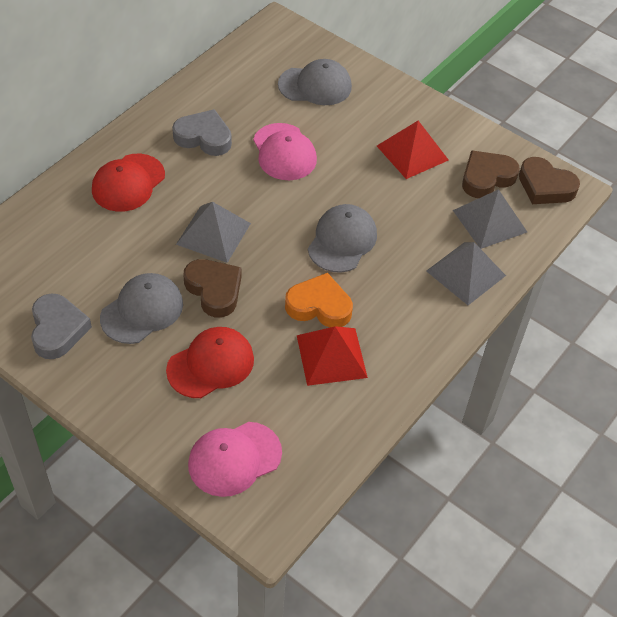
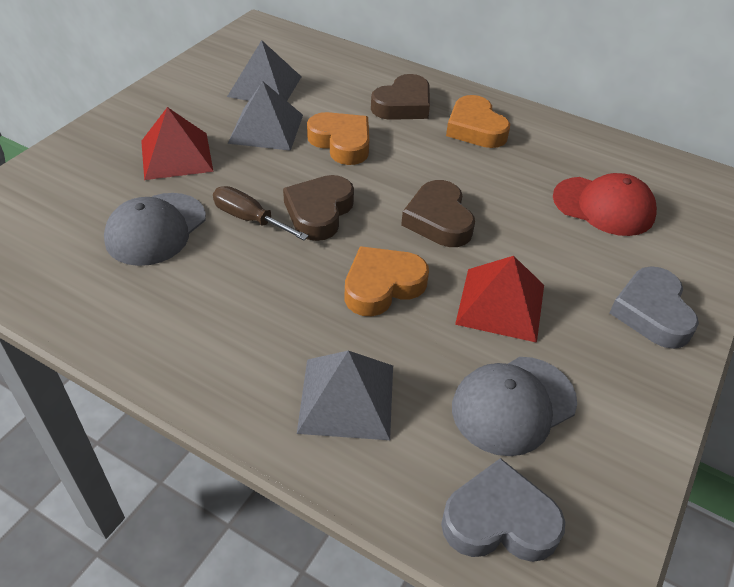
brown screwdriver: none = 0 -> [213,186,309,240] = 1
grey cap: [100,273,183,344] [278,59,352,105] [308,204,377,273] = 3 -> [104,193,206,266] [452,357,577,456] = 2
orange heart: [285,273,353,327] = 1 -> [307,112,369,165] [344,246,429,316] [446,95,510,148] = 3
pink cap: [188,422,282,497] [253,123,317,180] = 2 -> none = 0
red cap: [92,154,165,212] [166,327,254,398] = 2 -> [553,173,657,236] = 1

